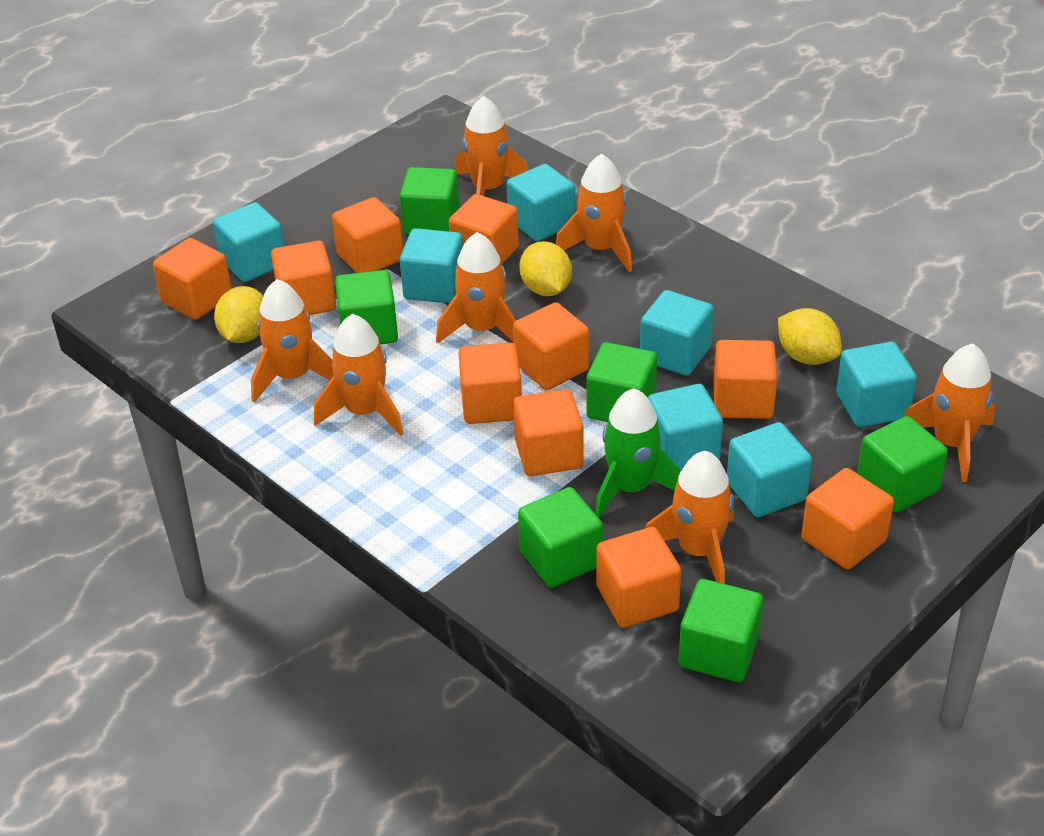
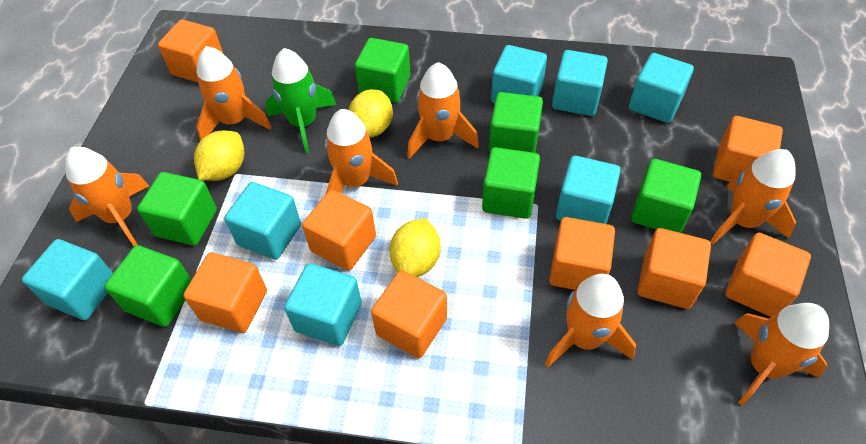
orange cube: [153,238,232,320] [271,241,336,315] [332,197,403,273] [449,194,519,264] [458,342,522,424] [513,302,589,390] [513,389,584,476] [596,527,681,628] [713,340,777,419] [801,468,894,570] = 10 -> [158,20,223,83] [184,252,267,333] [302,190,376,270] [371,270,447,358] [549,217,615,290] [638,228,711,309] [713,116,783,182] [725,233,811,317] = 8

